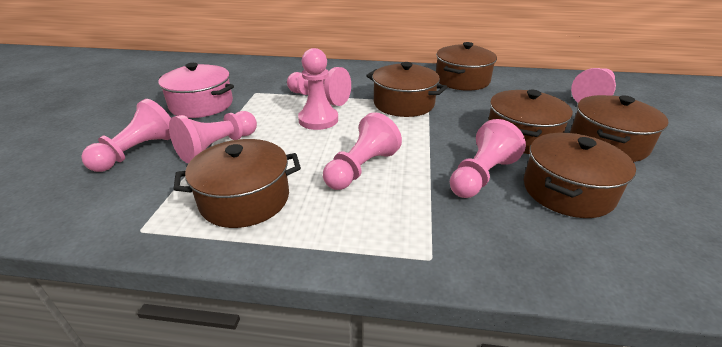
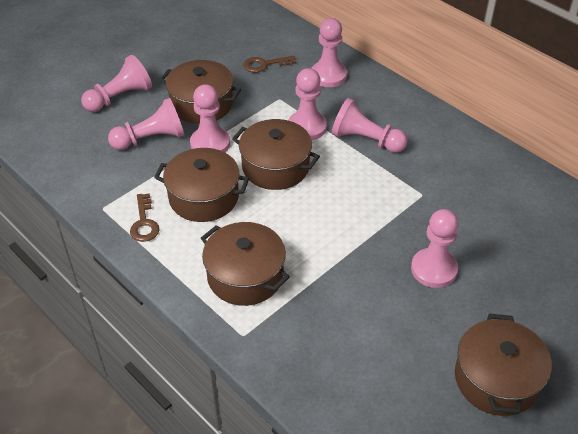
brown key: none = 0 -> [130,193,160,242] [243,56,296,73] = 2
brown pot: [173,139,301,228] [366,62,447,117] [436,42,497,91] [488,90,573,154] [524,133,636,218] [570,95,669,162] = 6 -> [154,148,249,222] [159,60,241,124] [201,222,290,306] [232,119,320,190] [455,314,552,416] = 5
pink pot: [158,63,234,118] = 1 -> none = 0

